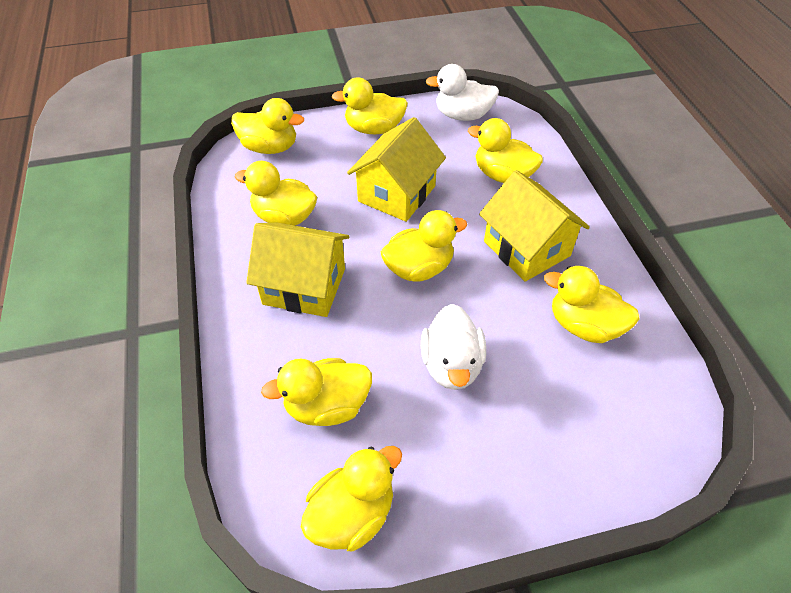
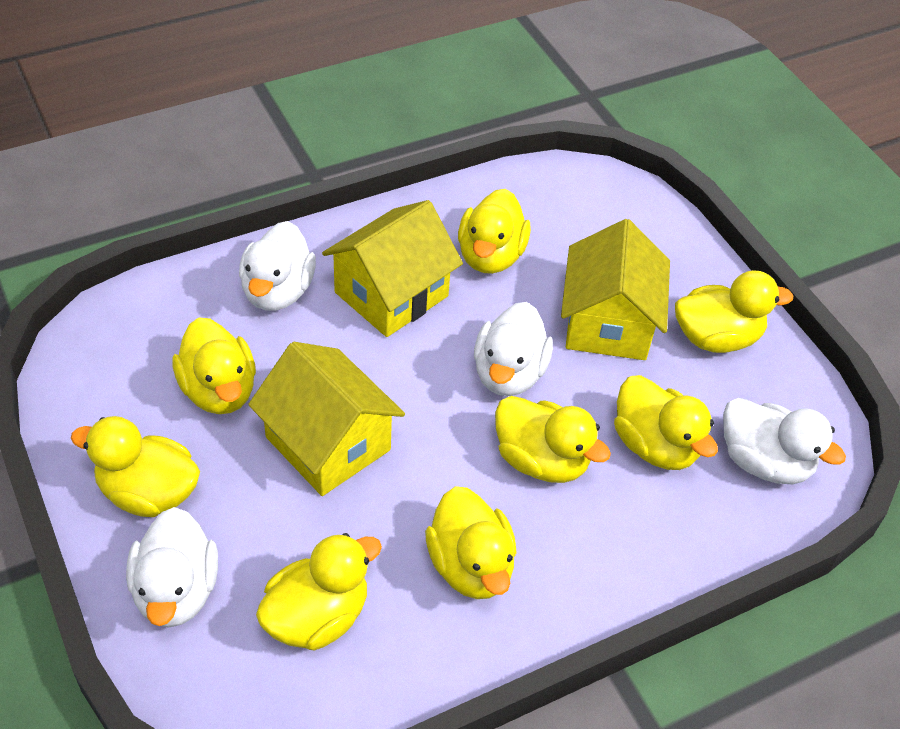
white duck: [421,304,486,390] [425,64,499,121] = 2 -> [126,507,218,627] [239,221,316,311] [474,302,553,396] [723,398,846,484] = 4

